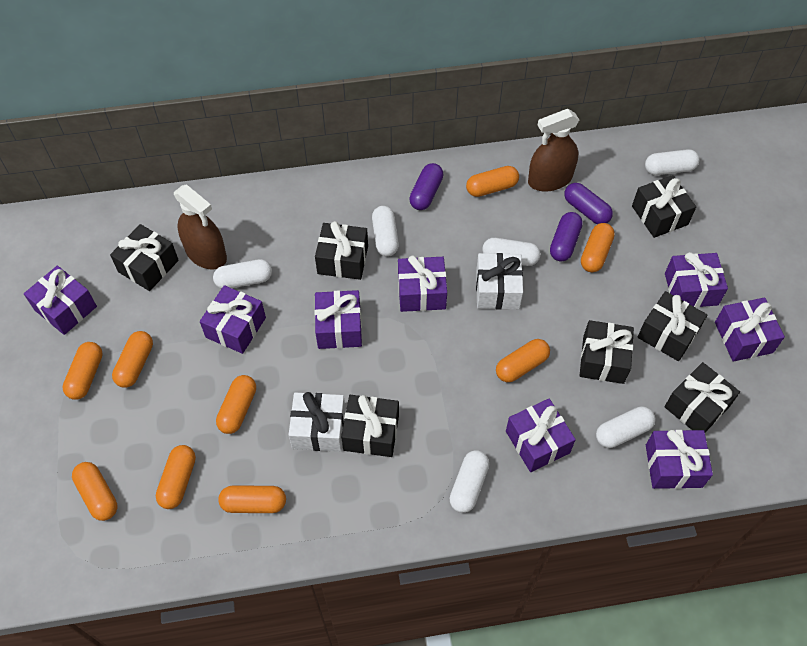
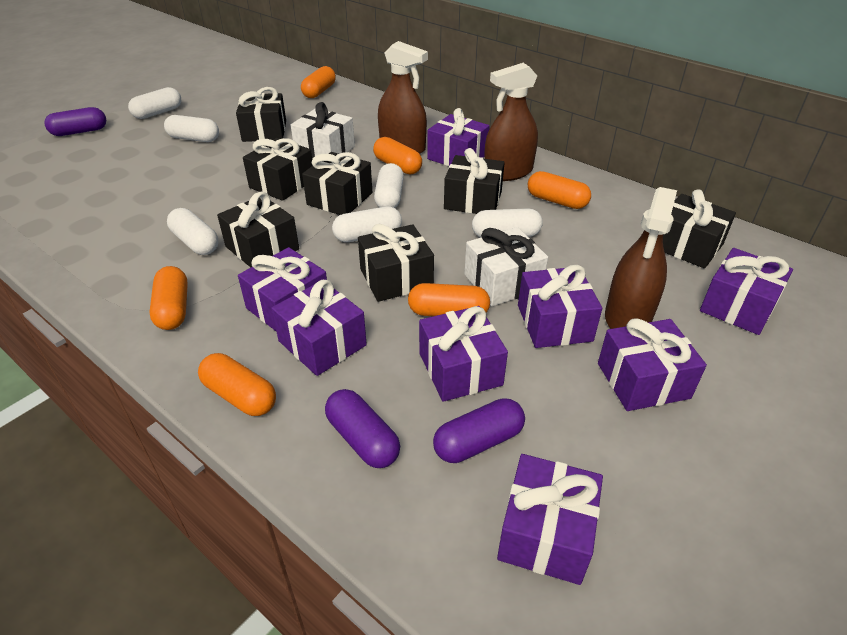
brown spray bottle: [174,184,227,270] [528,109,579,192] = 2 -> [378,41,428,154] [484,63,538,181] [605,187,677,329] = 3
orange capsule: [63,342,103,400] [72,462,117,521] [112,331,153,388] [156,445,196,509] [216,375,256,434] [218,485,286,513] [466,166,519,197] [496,339,550,382] [581,223,615,272] = 9 -> [150,266,188,330] [198,353,276,416] [301,66,336,98] [373,137,422,174] [408,283,490,316] [528,171,591,209] = 6

